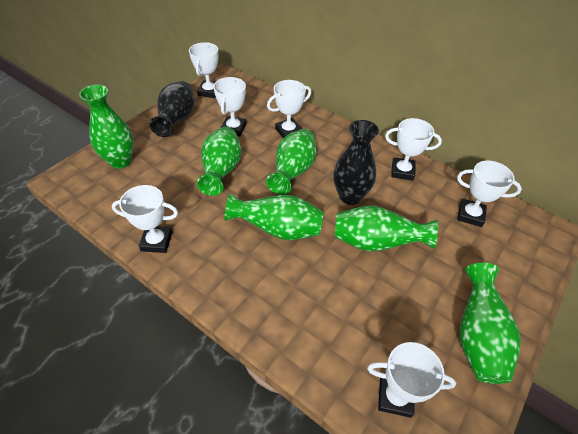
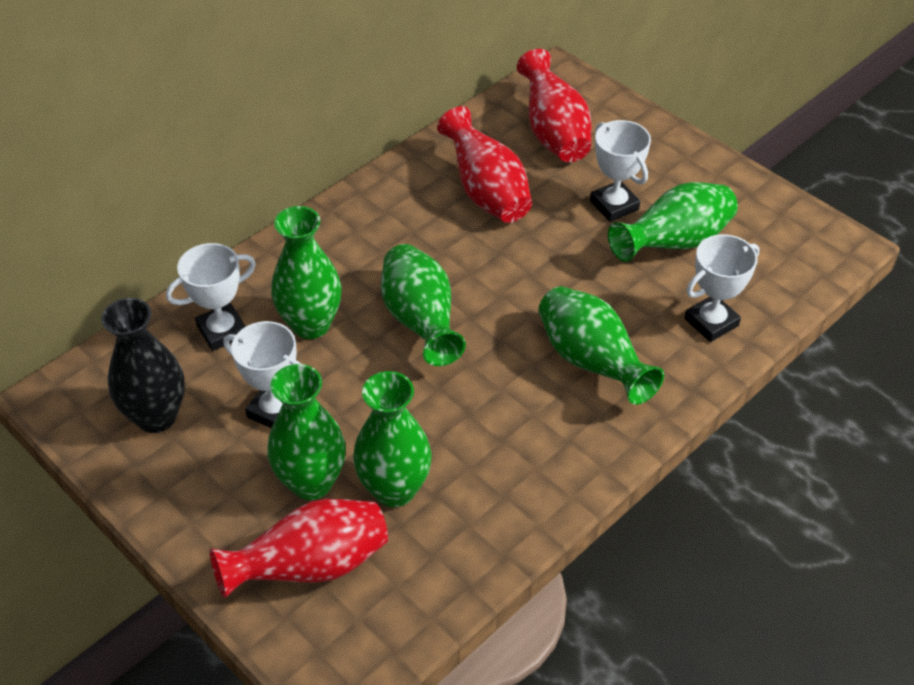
black vase: [150,81,194,137] [333,120,379,205] = 2 -> [101,298,185,433] = 1
red vase: none = 0 -> [210,499,388,599] [437,106,532,223] [517,49,592,162] = 3
white trophy: [112,185,178,253] [189,42,219,98] [213,77,246,137] [267,80,311,138] [367,342,456,418] [385,118,442,181] [457,161,522,227] = 7 -> [166,243,256,351] [224,321,301,428] [590,120,651,222] [684,234,760,342] = 4

